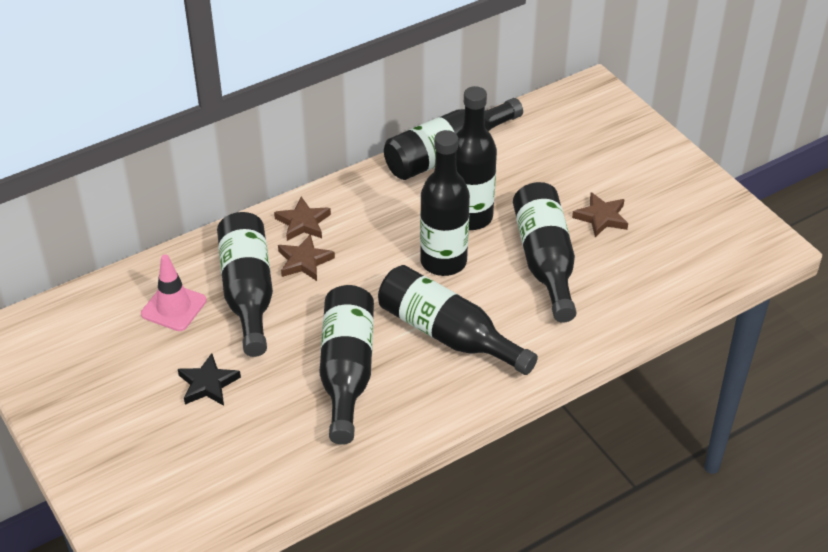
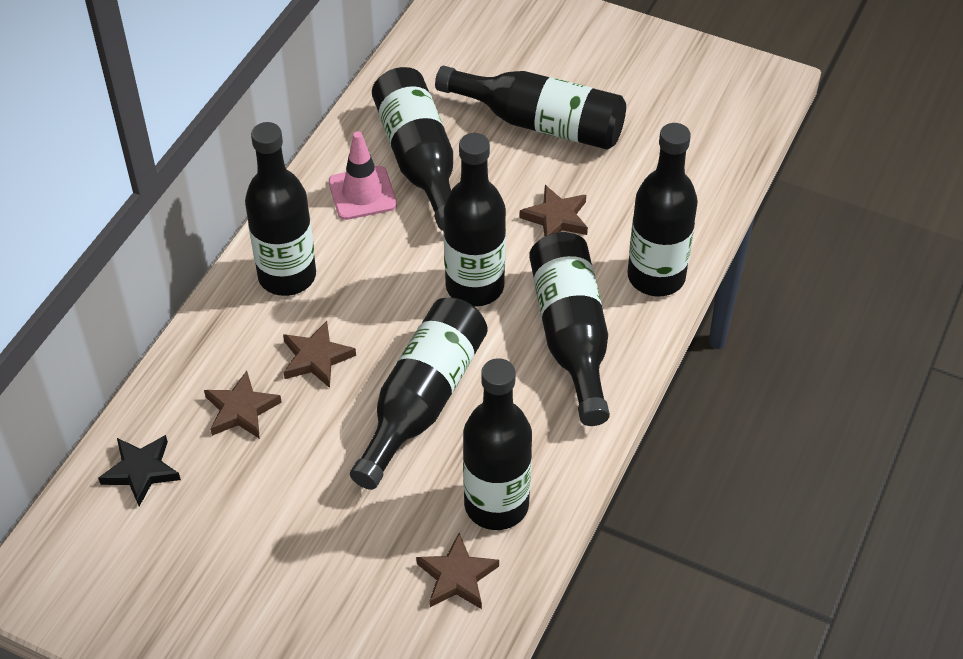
black bottle: [217,212,273,357] [319,285,374,445] [378,265,538,375] [384,98,523,180] [420,130,470,276] [456,86,497,230] [513,182,577,323] = 7 -> [245,122,316,296] [350,298,488,490] [372,67,453,231] [435,66,626,150] [444,133,506,307] [463,358,532,530] [529,232,610,426] [627,123,698,296] = 8
brown star: [274,197,331,241] [278,234,335,281] [572,192,628,237] = 3 -> [204,371,282,439] [283,321,356,388] [416,533,499,609] [519,185,588,237] = 4

